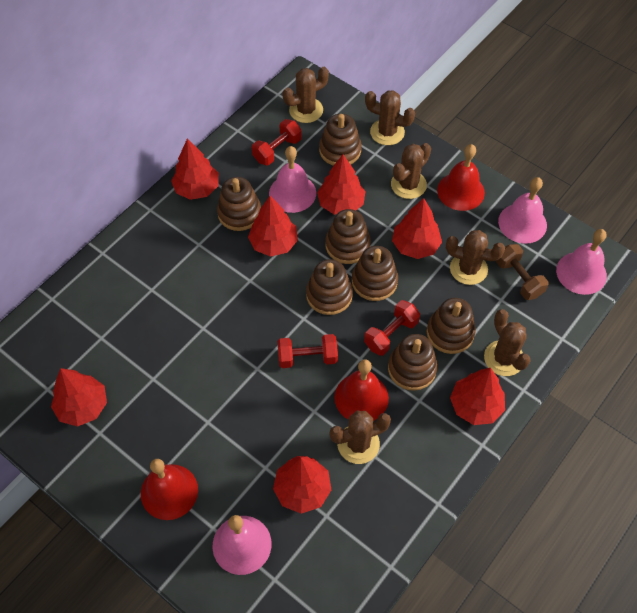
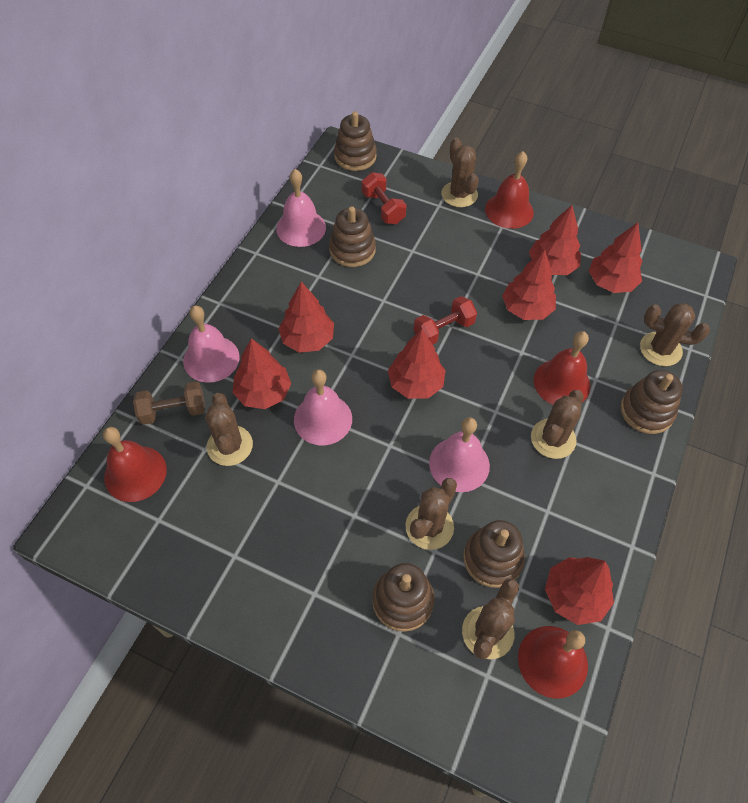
brown stacking toy: [217,177,261,231] [306,259,353,315] [319,114,362,166] [326,209,371,264] [352,246,398,301] [388,334,438,391] [427,298,476,354] = 7 -> [329,206,376,267] [334,111,377,171] [372,563,435,632] [463,520,525,588] [620,370,683,434] = 5
red bell: [141,459,198,520] [334,359,389,421] [437,144,485,211] = 3 -> [103,427,167,502] [485,151,534,229] [518,626,588,699] [534,331,591,405] = 4
red dumbbell: [252,119,302,166] [277,334,338,368] [364,300,420,356] = 3 -> [362,172,407,224] [414,296,477,344] = 2

